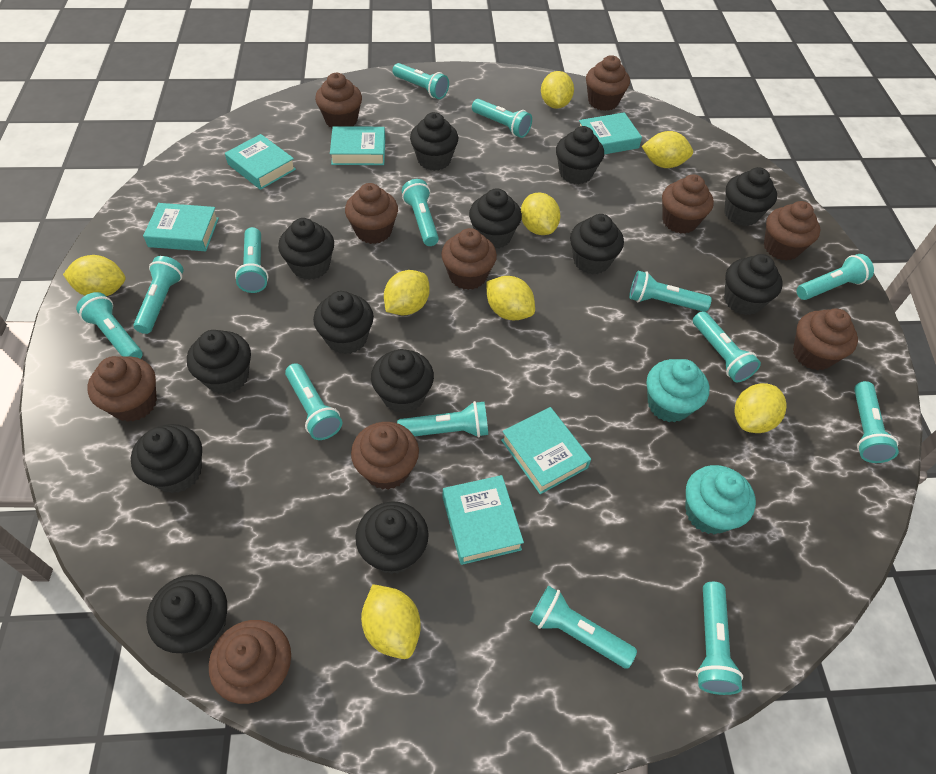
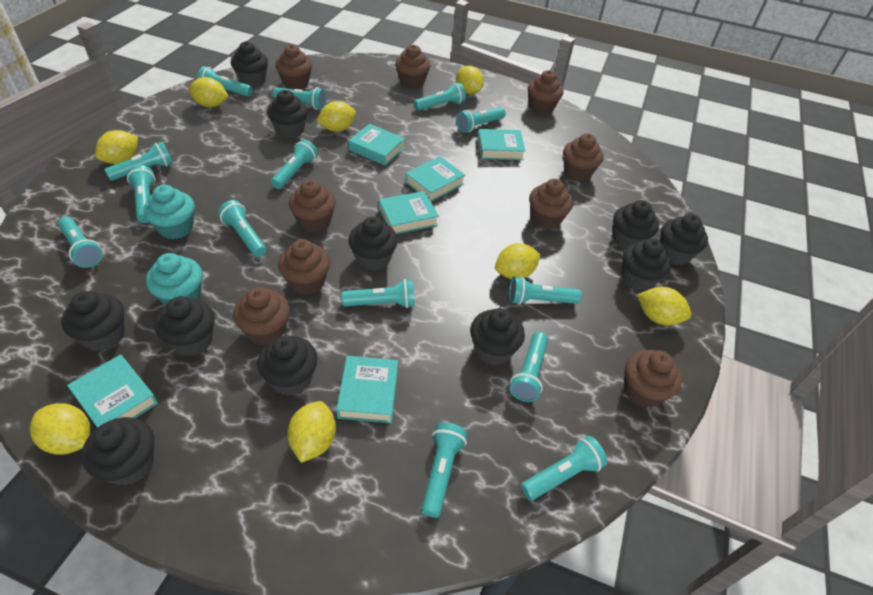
black cupcake: [131,424,202,493] [146,575,227,653] [187,330,251,394] [278,218,334,280] [313,291,374,354] [355,501,429,574] [371,349,434,413] [410,112,458,171] [469,188,522,249] [556,126,604,184] [570,214,624,274] [724,254,783,315] [725,167,777,226] = 13 -> [61,291,125,351] [81,417,154,486] [155,297,215,356] [231,41,268,87] [257,336,318,396] [267,90,308,138] [349,217,398,271] [470,308,525,365] [613,200,659,249] [622,238,671,291] [660,214,708,265] = 11
brown cupcake: [87,356,157,422] [209,620,291,704] [315,73,362,128] [345,183,398,244] [351,422,419,490] [441,228,497,290] [586,55,630,111] [662,174,714,234] [764,201,820,261] [793,309,858,370] = 10 -> [233,287,290,345] [275,45,312,90] [278,239,330,295] [289,180,336,232] [395,45,430,89] [528,70,563,115] [529,179,573,229] [563,134,603,181] [624,350,682,408] = 9

